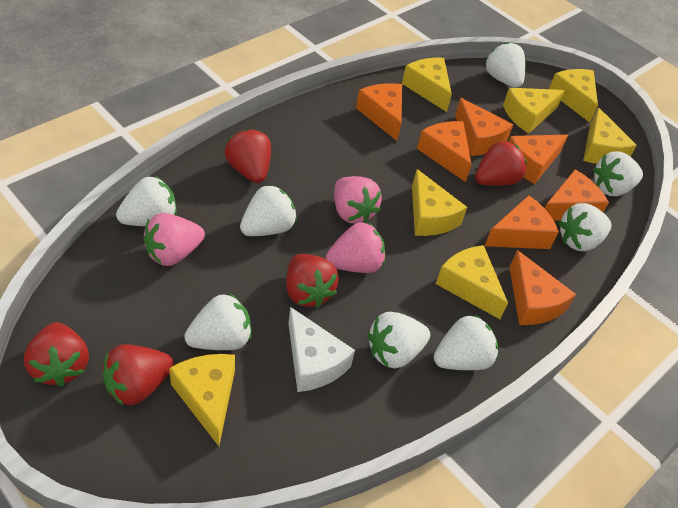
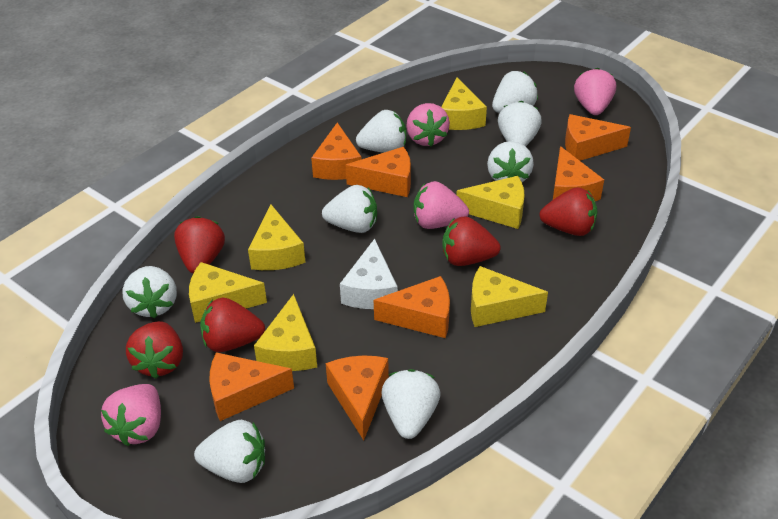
pink strawberry: [143,213,205,266] [326,222,385,273] [334,176,382,224] = 3 -> [101,384,161,446] [406,103,450,147] [414,181,469,229] [574,68,616,115] = 4
yellow cheese: [169,354,235,446] [402,58,452,112] [412,169,467,236] [436,245,508,319] [503,88,565,133] [549,69,598,123] [583,107,637,164] = 7 -> [189,262,267,323] [248,204,306,270] [254,294,317,371] [441,78,487,130] [456,176,525,229] [471,266,548,327] = 6

